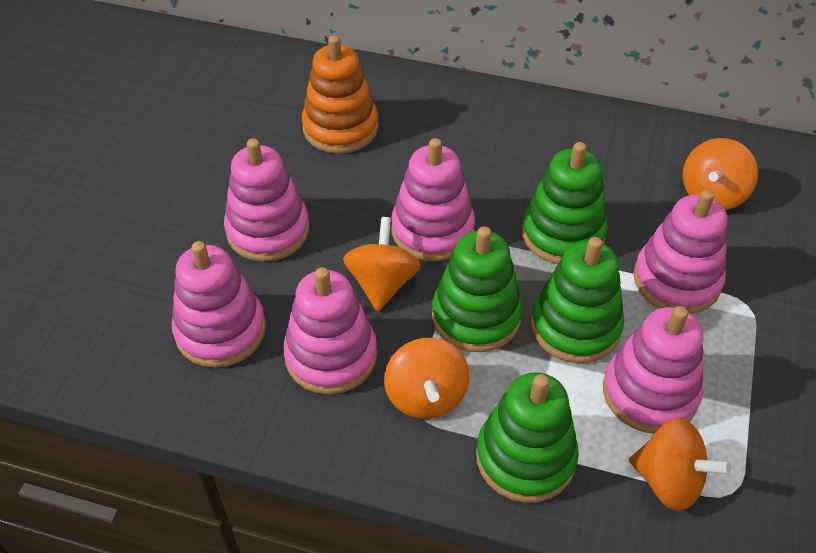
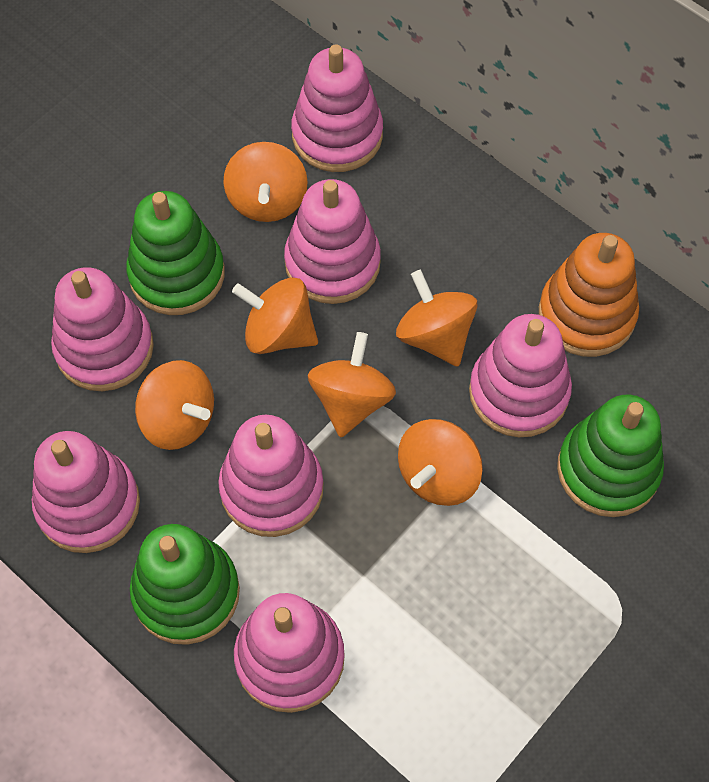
green stacking toy: [432,226,523,352] [476,372,579,503] [522,142,608,264] [531,237,624,363] = 4 -> [126,191,225,315] [130,524,240,645] [557,395,664,517] = 3
orange spinning top: [343,217,421,311] [384,338,470,419] [629,418,732,511] [683,138,758,210] = 4 -> [135,360,214,450] [224,142,308,222] [232,277,318,354] [308,332,396,438] [396,270,478,366] [398,419,483,506] = 6
pink stacking toy: [172,241,266,368] [224,139,309,262] [283,267,377,395] [391,138,475,261] [603,306,703,434] [633,190,727,314] = 6 -> [32,431,140,553] [51,267,154,391] [218,415,324,537] [234,593,345,713] [284,179,381,304] [291,44,383,172] [469,314,572,437] = 7

